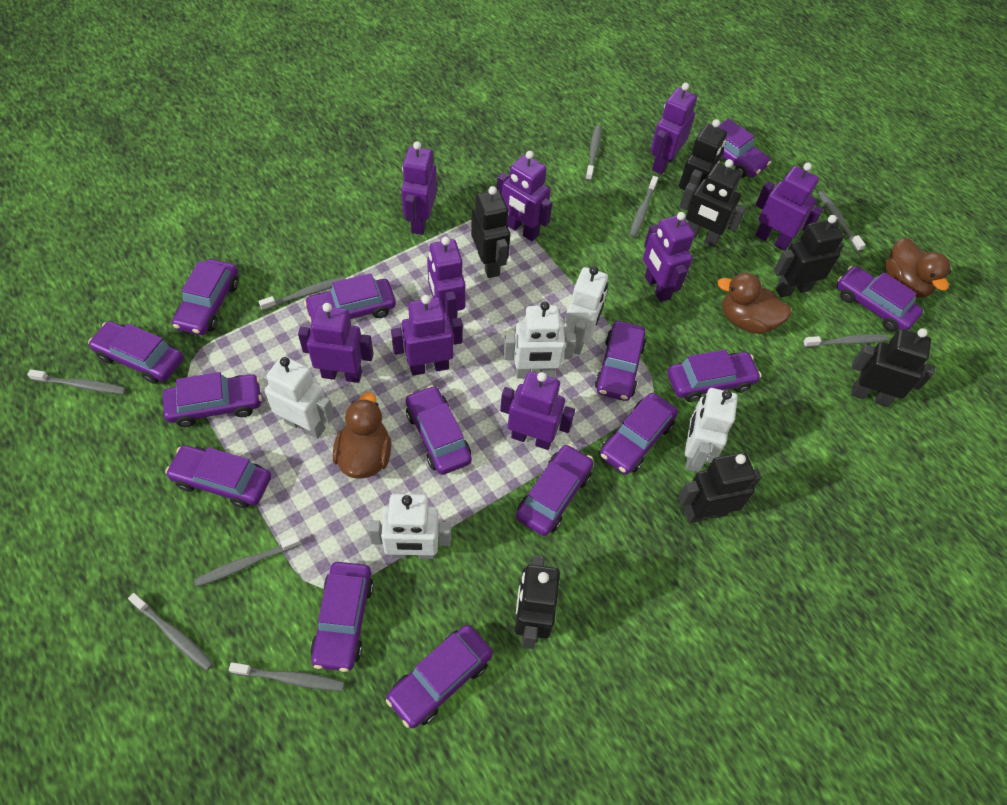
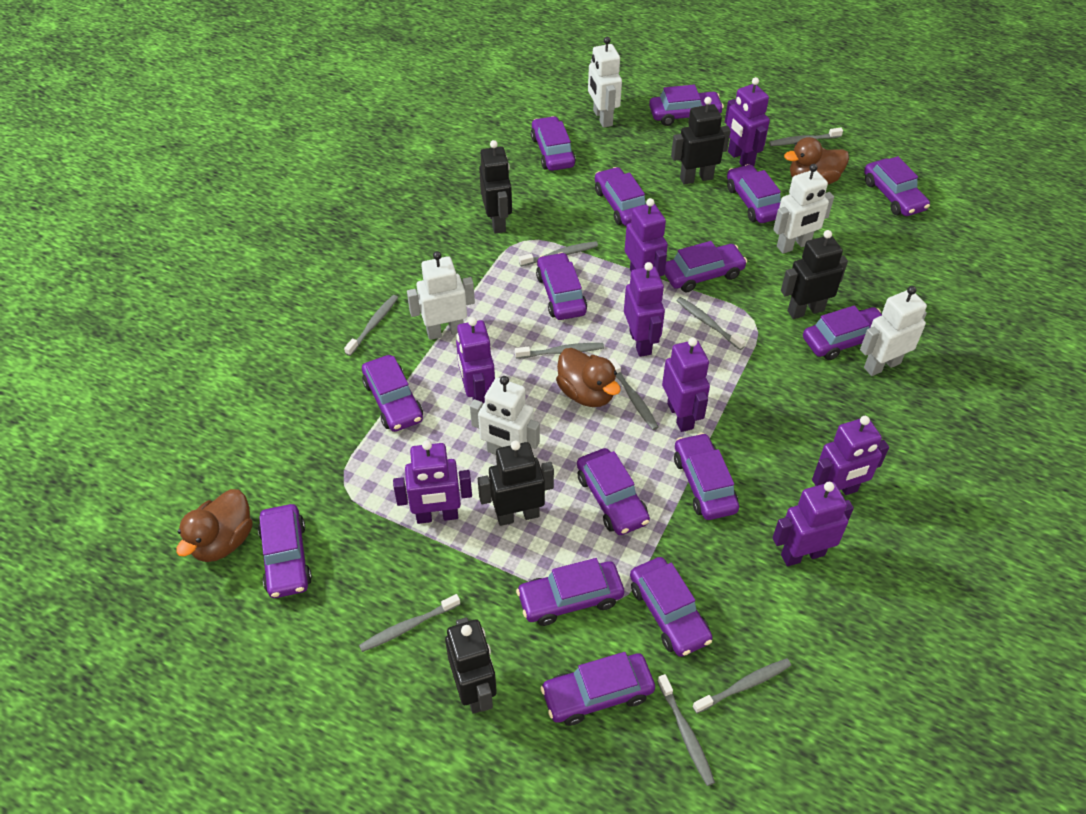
black robot: [471,186,510,278] [515,556,560,649] [678,452,761,523] [679,119,727,204] [680,159,746,247] [774,215,844,298] [851,328,935,407] = 7 -> [445,617,497,714] [478,441,554,526] [479,140,512,234] [671,97,731,185] [781,230,848,319] = 5
purple car: [88,321,183,384] [163,372,262,427] [165,445,271,508] [172,259,239,335] [304,273,396,323] [310,562,374,672] [386,625,493,728] [406,385,472,475] [516,444,594,536] [595,321,646,401] [600,393,678,474] [668,349,761,402] [699,119,771,178] [837,266,923,332] = 14 -> [258,504,312,598] [362,355,423,432] [516,558,624,626] [531,116,576,171] [536,252,587,320] [540,652,655,726] [577,448,650,535] [595,167,647,226] [630,557,713,657] [649,85,724,126] [665,241,747,292] [674,433,739,520] [727,164,781,223] [803,305,882,360] [864,156,930,216] = 15
purple robot: [298,303,374,383] [391,295,463,376] [401,141,437,235] [427,237,466,323] [497,151,552,241] [500,371,575,450] [643,212,695,302] [651,83,697,175] [755,163,823,251] = 9 -> [393,440,472,524] [456,317,495,404] [624,262,665,357] [625,198,668,276] [662,337,710,432] [725,77,770,166] [773,482,854,566] [812,416,889,495] = 8

